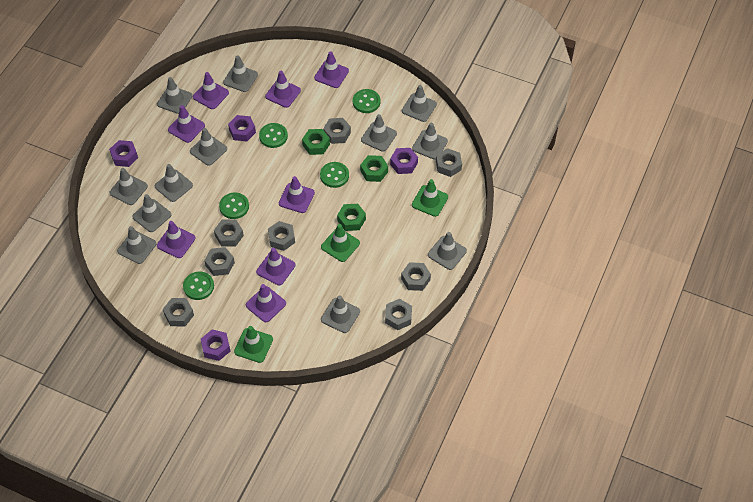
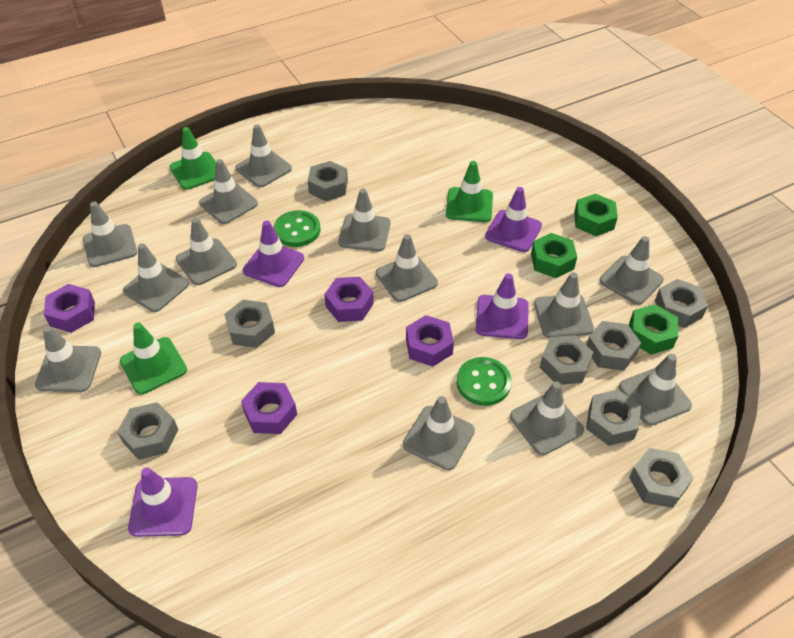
green button: [183,271,214,300] [219,193,249,219] [259,123,288,148] [320,162,349,188] [353,89,380,113] = 5 -> [274,210,320,247] [457,357,511,406] = 2
grey traffic cone: [110,168,148,205] [117,226,156,264] [132,194,171,232] [155,164,193,202] [157,77,192,114] [190,128,227,166] [223,55,258,92] [321,295,360,333] [361,114,397,152] [402,85,437,122] [412,123,448,160] [428,232,467,270] = 12 -> [35,326,101,392] [83,202,137,267] [123,243,189,312] [176,218,237,285] [199,159,258,224] [236,124,292,187] [338,188,391,252] [376,234,438,302] [403,396,475,470] [510,381,584,455] [534,272,594,338] [600,236,664,305] [619,354,692,426] = 13
purple traffic cone: [157,221,195,258] [168,105,205,143] [193,72,229,109] [246,284,286,322] [256,248,295,286] [265,71,301,108] [279,176,315,213] [314,51,349,88] = 8 -> [128,467,197,537] [243,220,304,287] [476,273,529,339] [485,187,542,252] = 4

